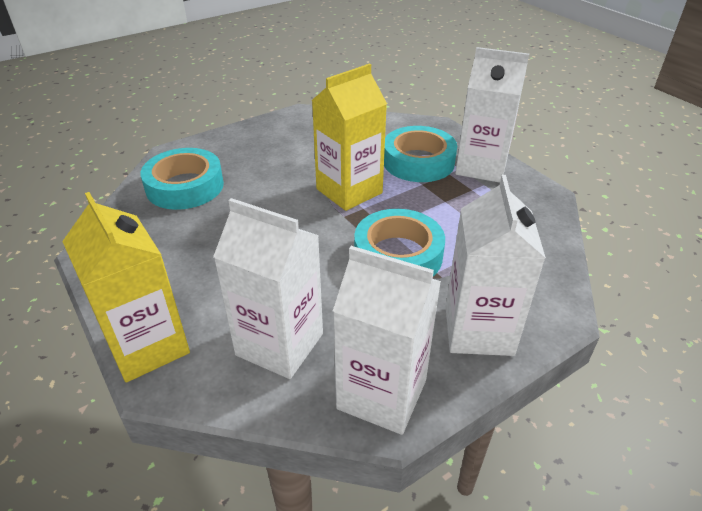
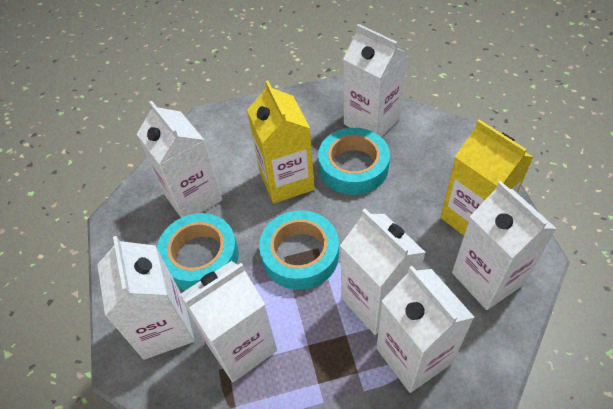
white carton: [213,198,323,379] [333,246,441,435] [446,175,546,356] [455,47,529,183] = 4 -> [97,236,195,360] [137,101,223,218] [179,261,277,382] [340,209,426,335] [343,24,408,137] [376,266,475,393] [452,181,557,310] = 7

